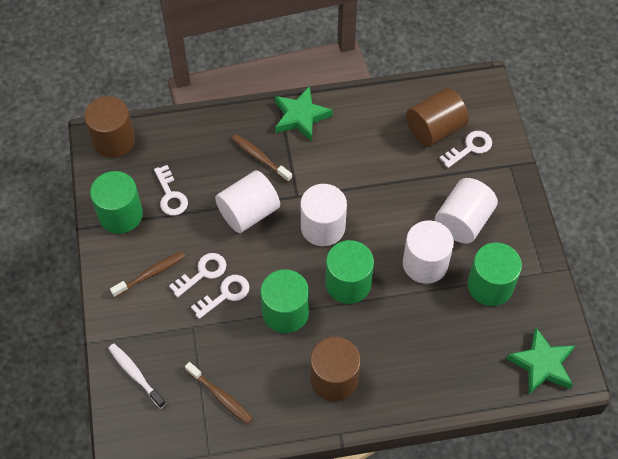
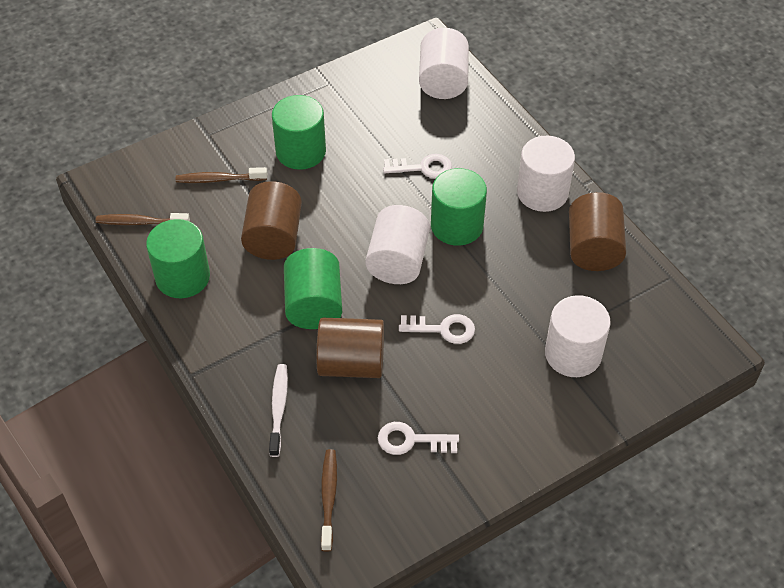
green star: [275,86,333,142] [507,328,576,394] = 2 -> none = 0
white key: [154,165,188,216] [169,253,226,297] [191,275,250,319] [440,131,492,168] = 4 -> [378,422,459,455] [383,154,452,179] [399,314,475,344] = 3

